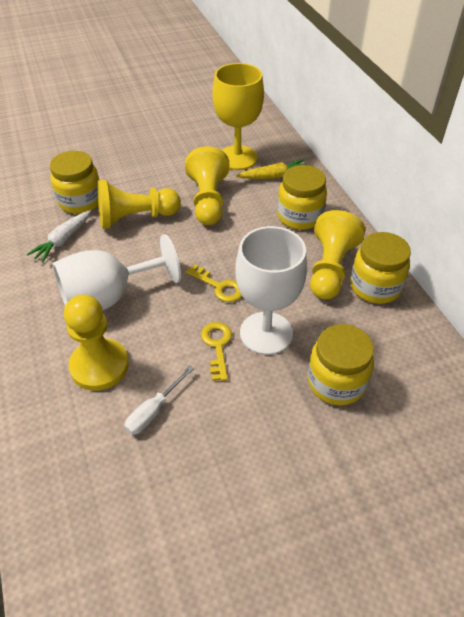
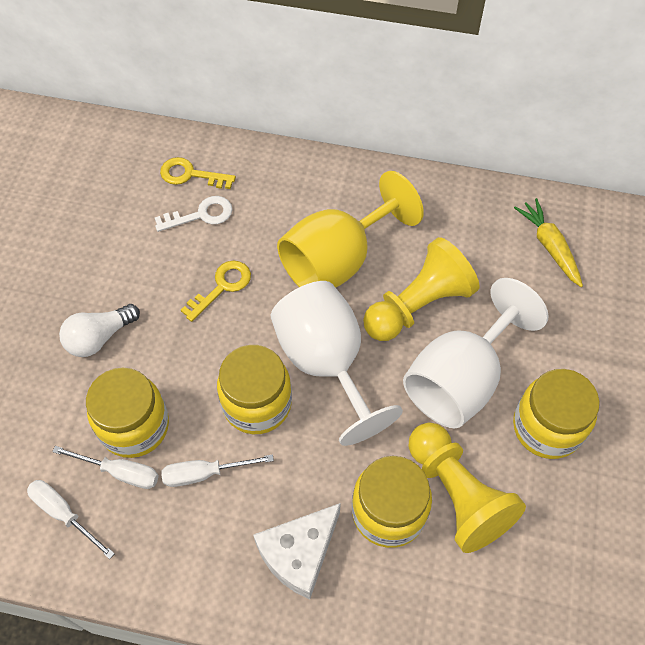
white carrot: [27,210,91,263] = 1 -> none = 0
white cheese: none = 0 -> [253,503,341,599] = 1
white key: none = 0 -> [155,196,233,232] = 1
white light bulb: none = 0 -> [59,304,140,357] = 1
white screwdriver: [124,366,194,435] = 1 -> [27,480,115,559] [52,446,159,489] [161,454,274,487] = 3
yellow pawn: [64,295,129,391] [97,180,181,229] [185,146,230,225] [310,210,365,300] = 4 -> [363,237,480,341] [409,422,526,553] = 2

